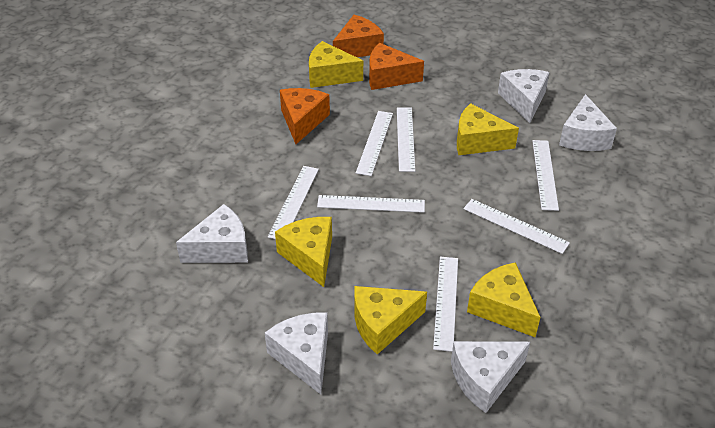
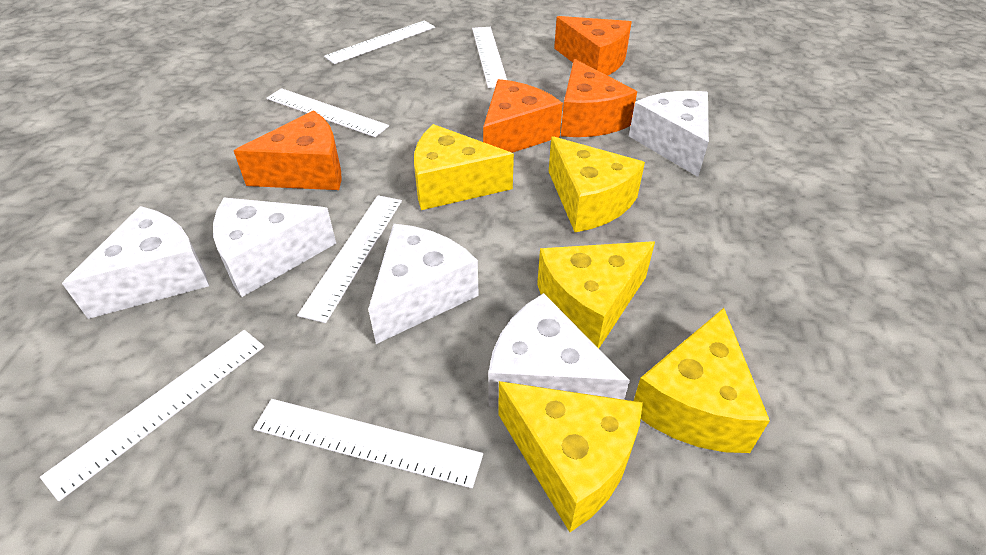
orange cheese: [280,88,330,144] [333,15,384,57] [369,43,424,90] = 3 -> [234,111,342,190] [483,79,563,153] [554,16,632,76] [561,59,637,137] = 4
white ruler: [268,166,319,239] [317,195,425,213] [356,111,393,176] [397,107,415,172] [433,257,458,352] [463,199,570,254] [532,140,559,211] = 7 -> [40,330,264,501] [253,399,483,489] [266,88,389,137] [297,195,402,323] [324,20,435,64] [472,27,507,88] = 6

